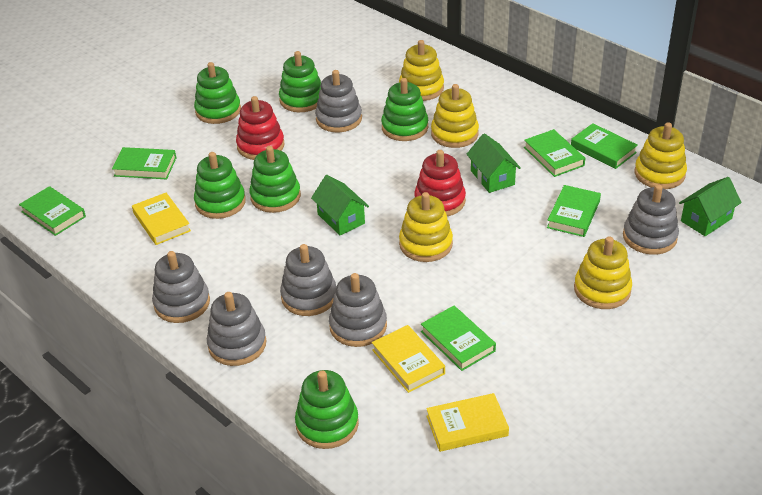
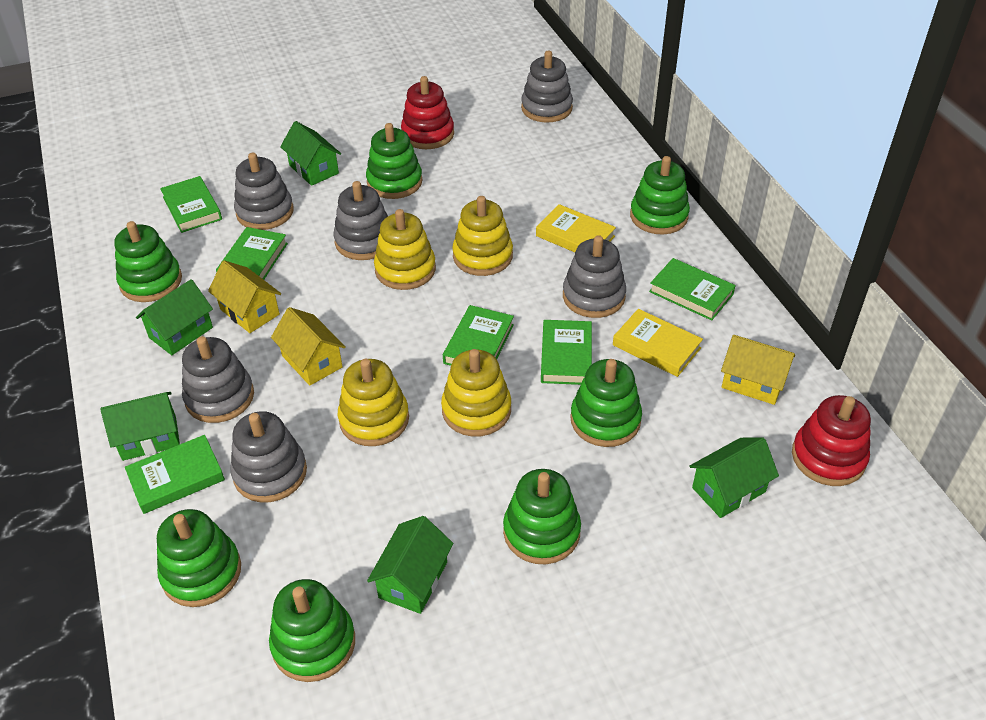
green house: [311,175,369,235] [466,133,521,193] [679,177,742,236] = 3 -> [100,392,180,461] [136,279,213,355] [280,121,341,186] [367,516,453,614] [690,438,779,518] = 5
green stacking toy: [194,62,241,124] [194,152,246,219] [249,146,301,213] [279,51,321,112] [295,370,359,449] [381,78,428,141] = 6 -> [114,221,182,302] [157,509,241,607] [269,579,355,682] [366,123,422,199] [503,469,581,564] [570,359,642,447] [630,156,690,234] = 7
yellow book: [132,193,191,245] [372,325,445,393] [426,393,509,452] = 3 -> [536,204,616,252] [613,309,703,377] = 2
yellow house: none = 0 -> [208,260,281,333] [271,307,346,386] [721,335,795,405] = 3
yellow stacking toy: [399,40,444,101] [399,192,453,262] [431,84,479,148] [574,236,632,309] [634,123,687,189] = 5 -> [338,359,409,446] [374,209,436,290] [441,349,511,437] [452,196,513,276] = 4

